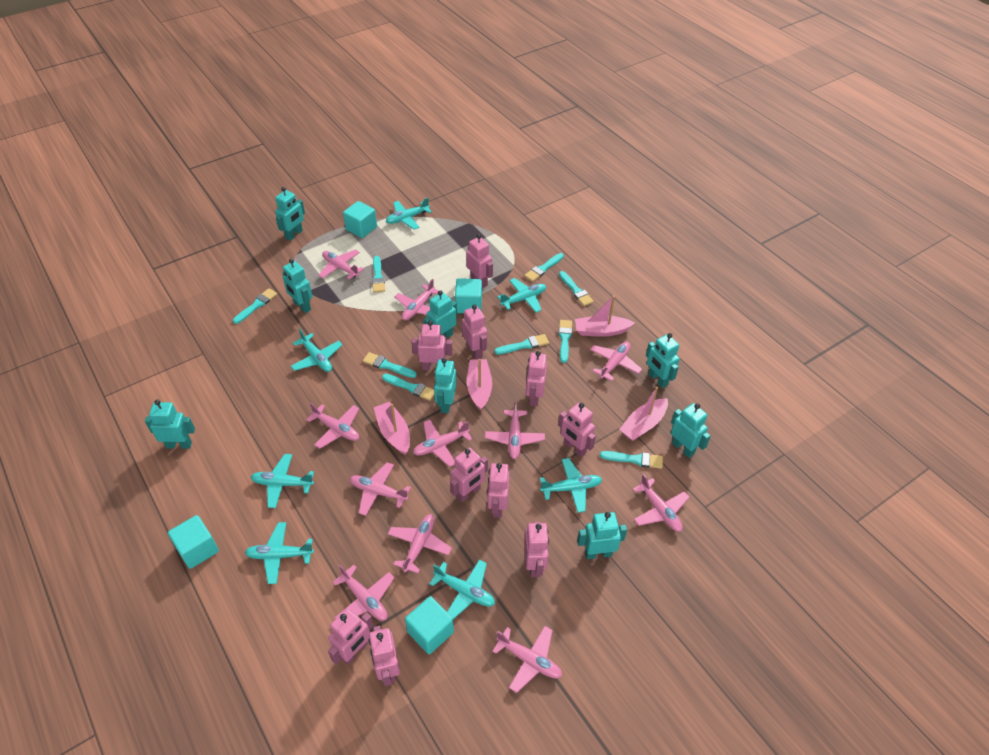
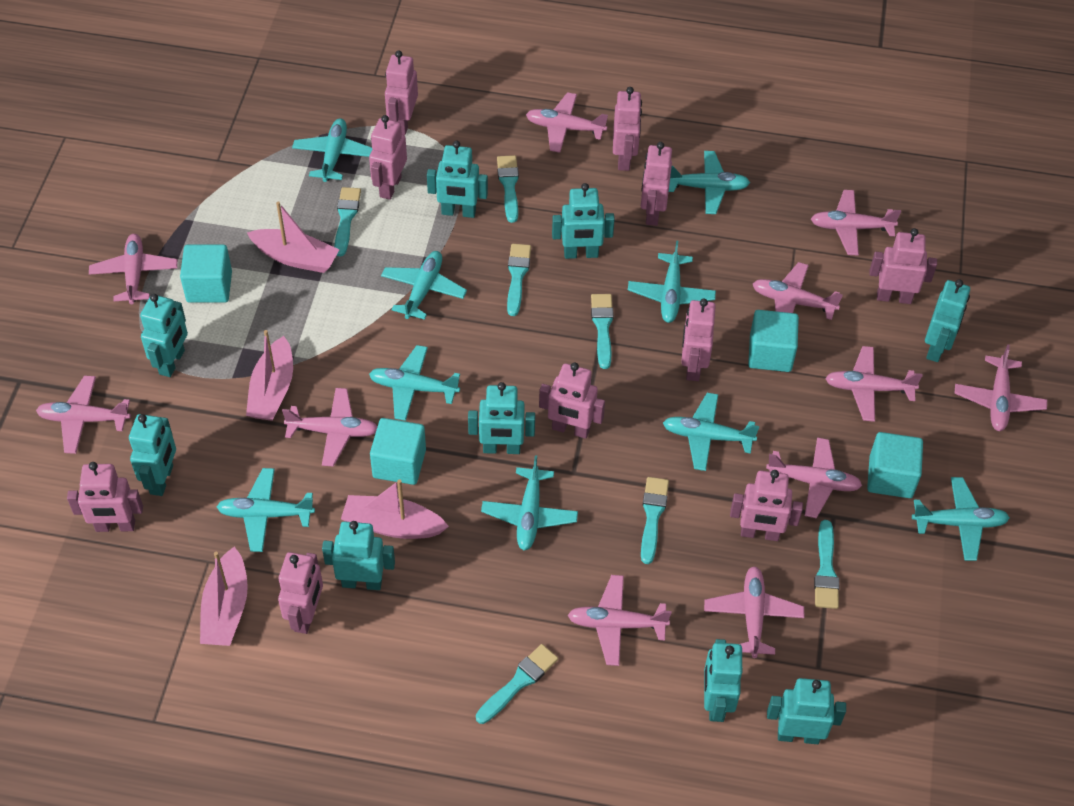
turquoise brush: [233,288,277,324] [363,352,417,378] [372,256,385,293] [382,374,434,401] [494,334,549,355] [524,253,564,282] [559,271,594,306] [559,320,572,363] [600,451,663,469] = 9 -> [334,187,361,256] [476,644,558,724] [497,155,519,223] [507,244,531,316] [591,294,614,369] [641,477,669,564] [814,520,839,609] = 7
turquoise plane: [245,522,314,584] [251,454,314,508] [291,329,343,372] [386,198,432,230] [429,560,495,619] [497,278,546,312] [540,458,602,513] = 7 -> [217,468,315,552] [292,118,373,182] [369,345,460,421] [381,251,467,320] [481,455,578,550] [628,241,716,323] [663,393,759,471] [669,151,750,214] [912,477,1010,561] = 9
turquoise robot: [145,400,195,449] [275,187,305,241] [282,259,313,313] [424,290,457,338] [434,358,457,413] [577,512,627,559] [646,333,680,388] [671,403,711,458] = 8 -> [129,414,176,496] [140,294,188,377] [322,521,395,590] [427,141,488,218] [468,382,535,454] [552,183,615,259] [704,639,742,722] [767,678,846,744] [925,279,970,362] = 9

